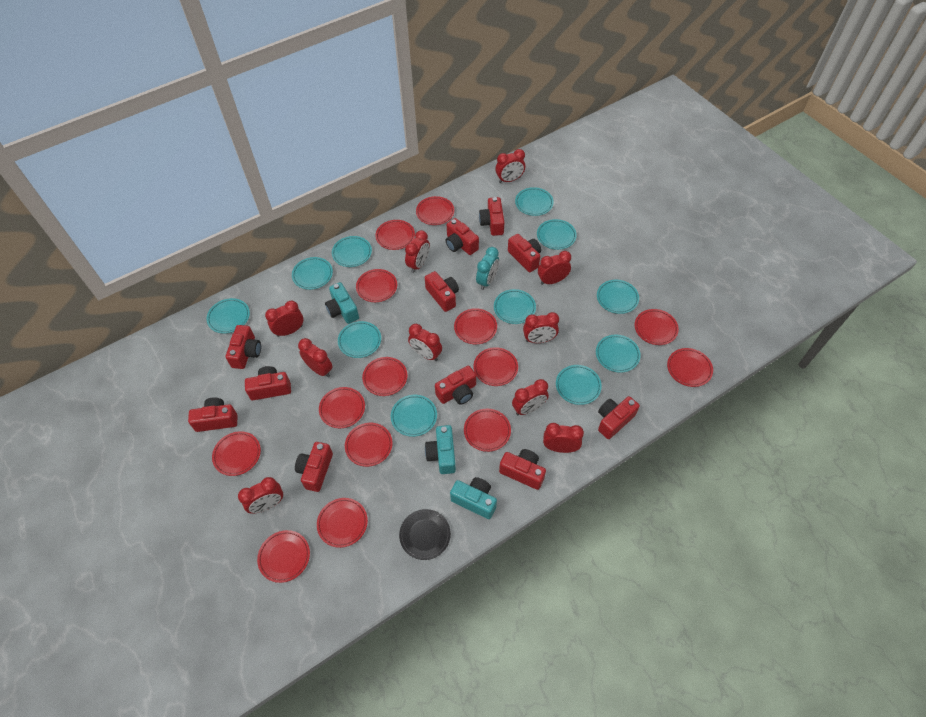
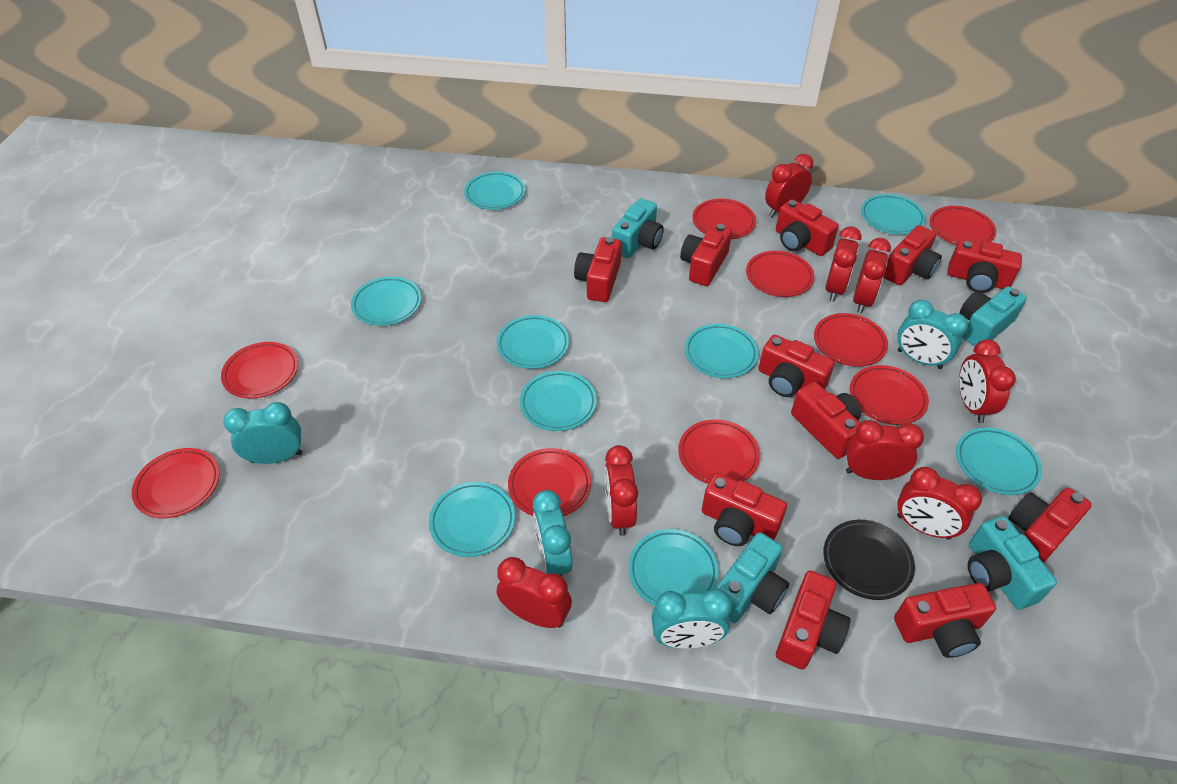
red clock: [238,477,283,514] [265,301,303,337] [298,338,333,377] [405,230,430,273] [408,324,442,361] [495,149,525,183] [512,379,549,415] [523,312,559,343] [538,251,571,285] [543,423,584,453] = 10 -> [497,557,572,628] [604,445,638,536] [765,154,813,217] [825,226,862,302] [846,420,924,480] [853,238,891,314] [897,467,982,540] [959,339,1016,423] = 8
red plate: [212,431,261,476] [257,530,310,583] [317,498,368,548] [319,387,365,428] [345,423,393,467] [356,269,397,302] [362,357,407,396] [375,220,415,250] [416,196,454,225] [454,308,497,344] [464,409,511,452] [473,347,518,386] [635,309,679,345] [667,348,713,387] = 14 -> [132,448,220,518] [221,342,298,399] [508,448,591,516] [678,419,760,484] [692,199,756,239] [746,251,814,297] [814,313,888,367] [850,365,929,425] [930,206,996,245] = 9
turquoise camera: [325,282,359,324] [425,425,456,474] [450,477,497,519] = 3 -> [612,198,664,258] [716,532,789,623] [960,286,1027,346] [967,516,1057,610] = 4
turquoise clock: [476,247,499,290] = 1 -> [223,402,302,464] [533,490,572,576] [651,589,732,648] [898,300,968,369] = 4
turquoise plate: [207,298,250,334] [292,257,333,290] [332,236,372,267] [338,321,381,358] [391,395,437,437] [494,289,536,324] [515,187,554,216] [537,219,577,250] [556,365,602,405] [596,335,641,373] [597,280,639,314] = 11 -> [351,277,421,326] [429,482,515,557] [464,172,526,210] [497,315,569,369] [520,371,597,431] [628,529,719,606] [685,324,758,378] [861,194,926,235] [956,427,1042,495] = 9

